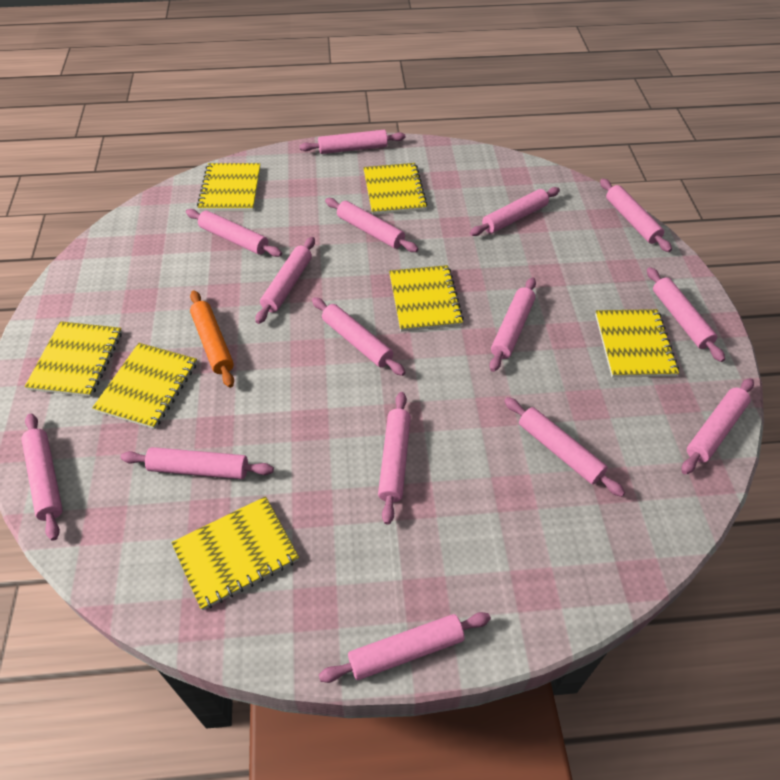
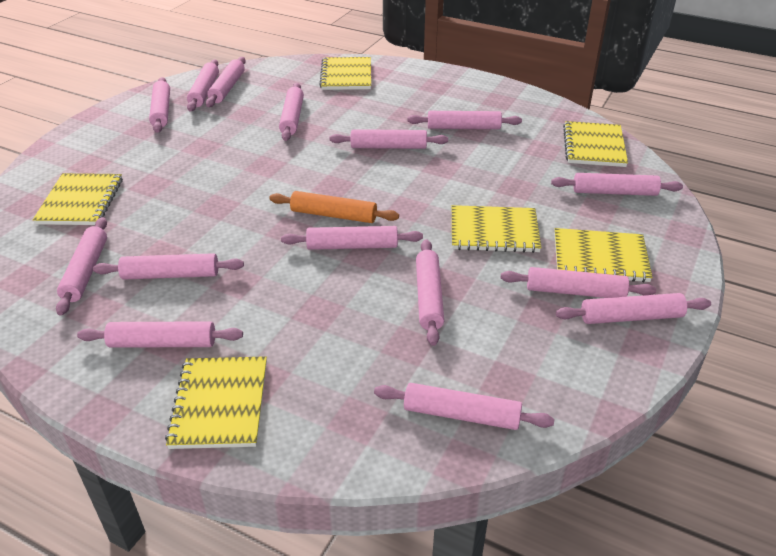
yellow notebook: [25,321,122,397] [92,343,197,429] [171,496,299,610] [197,163,260,211] [363,163,427,215] [389,265,464,332] [595,309,679,378] = 7 -> [33,173,123,225] [165,356,267,449] [319,57,371,90] [452,205,541,253] [554,228,653,282] [563,121,628,167] = 6

